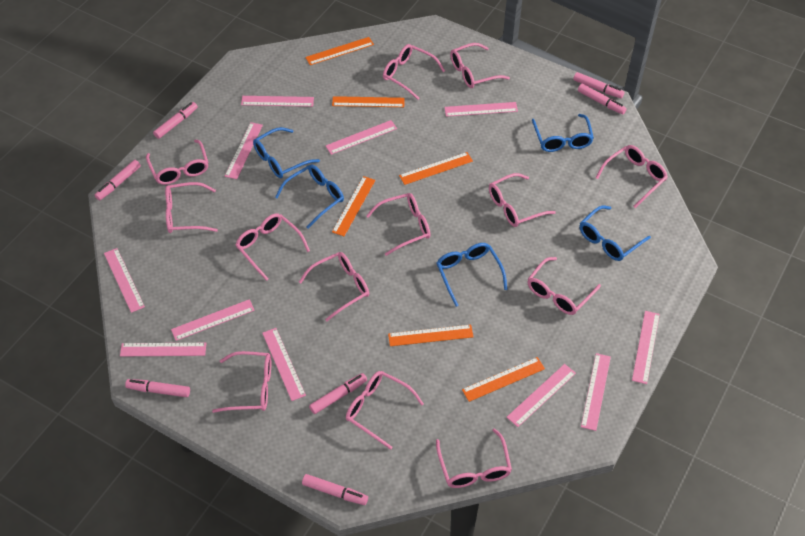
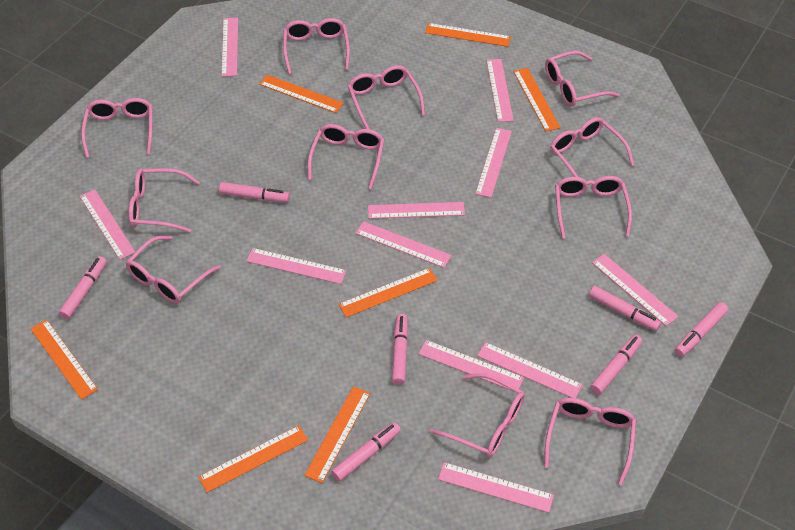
blue glasses: [253,127,320,178] [275,165,344,228] [436,243,508,307] [532,114,594,152] [579,205,651,261] = 5 -> none = 0
orange ruler: [305,37,374,65] [332,96,405,107] [332,176,376,236] [388,325,473,346] [399,152,473,185] [462,357,545,402] = 6 -> [31,319,98,400] [199,425,308,493] [259,75,344,113] [304,387,370,483] [338,268,438,318] [425,23,511,47] [513,68,560,132] = 7
pink glasses: [146,140,209,185] [165,182,218,233] [212,351,271,413] [235,213,310,281] [299,252,369,321] [346,371,424,450] [366,193,430,256] [383,44,445,100] [436,428,512,488] [450,43,510,88] [489,173,556,227] [528,257,601,315] [595,145,668,208] = 13 -> [81,98,153,158] [126,236,221,303] [129,168,200,233] [283,18,350,74] [308,124,384,190] [348,65,425,129] [430,373,525,457] [544,398,636,485] [545,51,620,107] [550,117,634,177] [555,176,632,239] = 11

